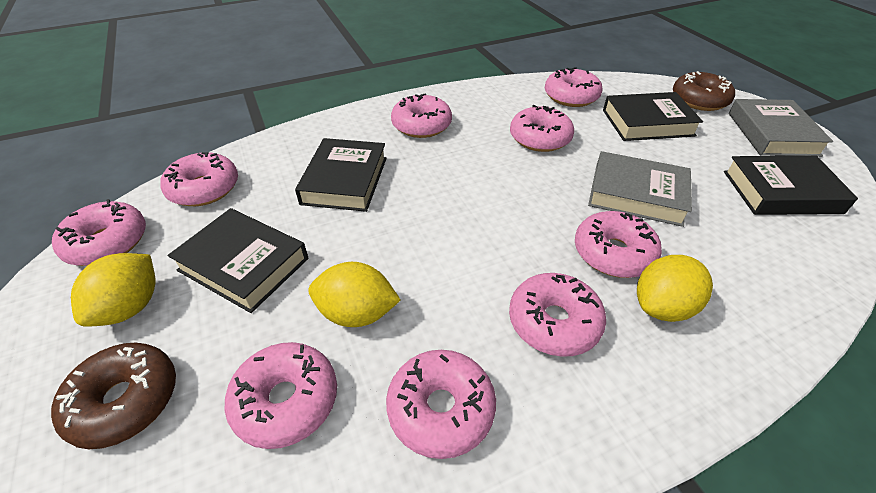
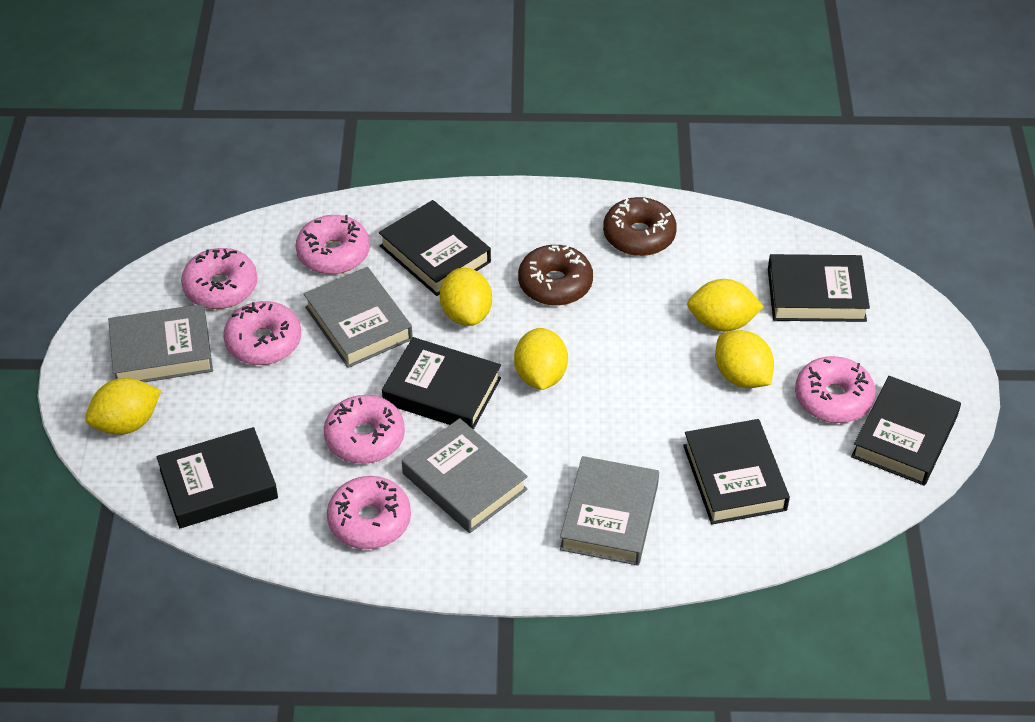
black book: [168,208,308,313] [295,138,387,212] [603,92,703,141] [724,156,858,215] = 4 -> [156,427,278,528] [379,200,491,296] [382,337,501,430] [683,419,790,524] [768,254,870,322] [851,376,961,486] = 6
grey book: [588,151,692,227] [729,99,833,157] = 2 -> [108,304,213,382] [304,267,413,368] [402,418,528,533] [560,456,659,565] = 4
pink donut: [52,199,146,266] [160,152,238,206] [225,342,337,449] [386,350,496,459] [391,94,452,138] [509,273,606,357] [510,105,574,152] [545,67,602,107] [575,211,662,278] = 9 -> [181,248,257,309] [223,301,301,365] [296,215,370,274] [324,395,405,464] [327,476,411,549] [795,356,876,423] = 6
yellow lemon: [71,253,155,327] [308,262,401,327] [637,255,713,322] = 3 -> [85,378,161,435] [440,268,492,326] [514,328,568,390] [687,279,764,332] [715,330,774,388] = 5

